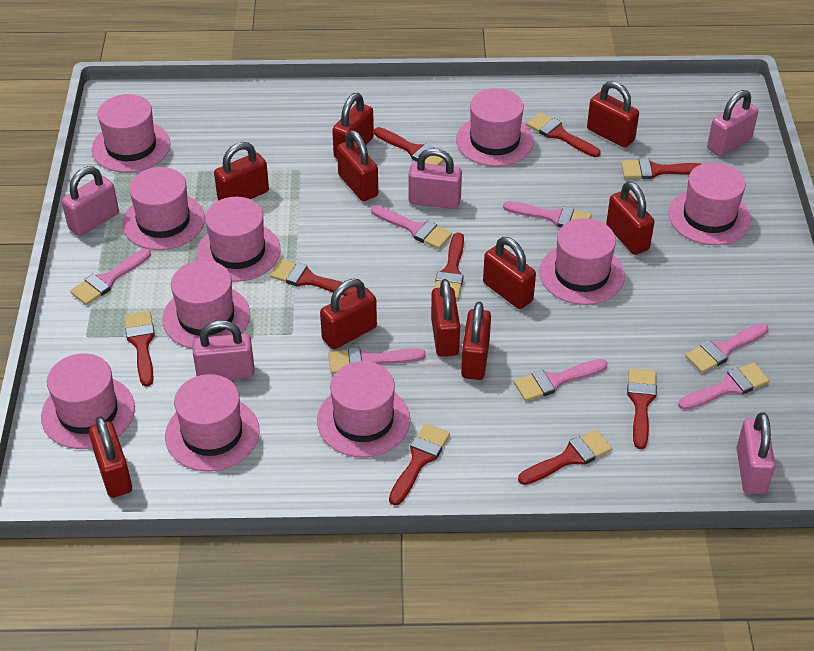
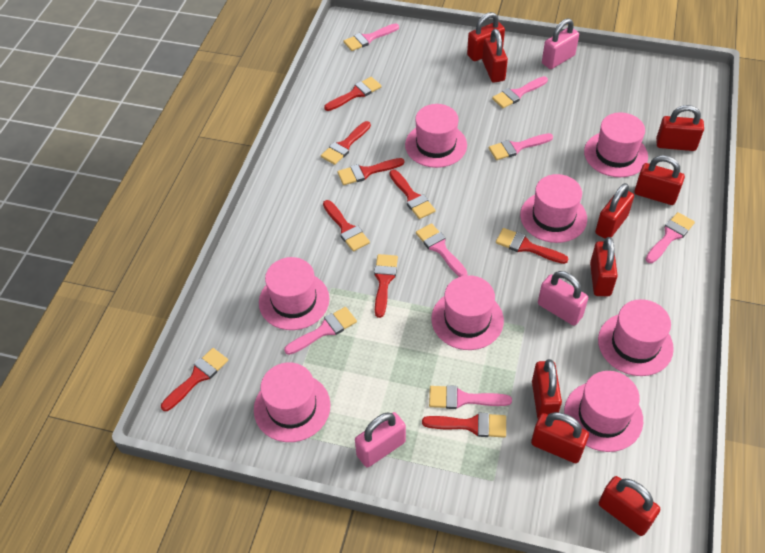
pink hat: [41,353,135,449] [92,94,170,173] [122,167,205,250] [162,260,250,349] [165,374,260,471] [196,197,280,282] [317,361,410,458] [456,88,534,167] [539,218,625,305] [668,162,751,245] = 10 -> [254,363,331,442] [259,257,329,330] [405,104,467,168] [431,275,504,350] [520,174,587,243] [564,371,643,452] [584,112,648,177] [598,299,674,376] = 8
pink padlock: [62,166,119,236] [192,320,255,380] [408,148,462,209] [707,90,758,156] [736,412,775,494] = 5 -> [355,412,406,467] [538,271,588,326] [542,18,579,69] = 3
red padlock: [89,416,132,498] [214,142,269,200] [320,279,377,349] [332,93,374,159] [337,130,378,201] [431,279,460,357] [461,302,491,380] [483,237,536,309] [587,81,639,148] [606,182,654,255] = 10 -> [467,12,505,61] [482,29,508,83] [531,412,589,463] [532,359,562,418] [590,237,618,296] [595,183,634,238] [599,476,660,536] [634,155,685,205] [656,105,704,151] = 9

